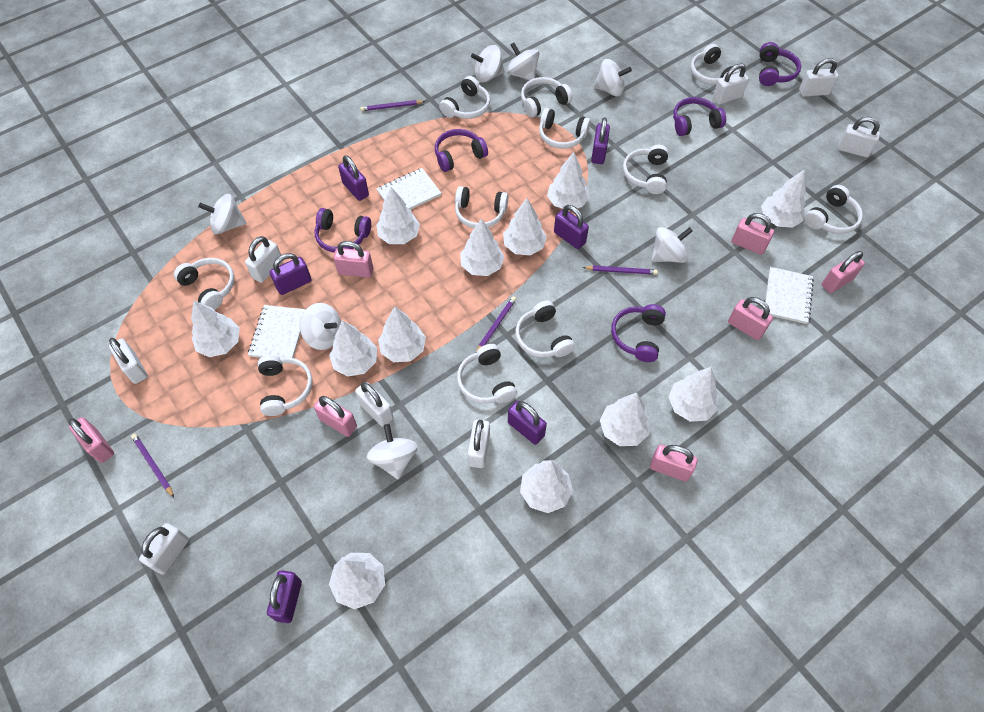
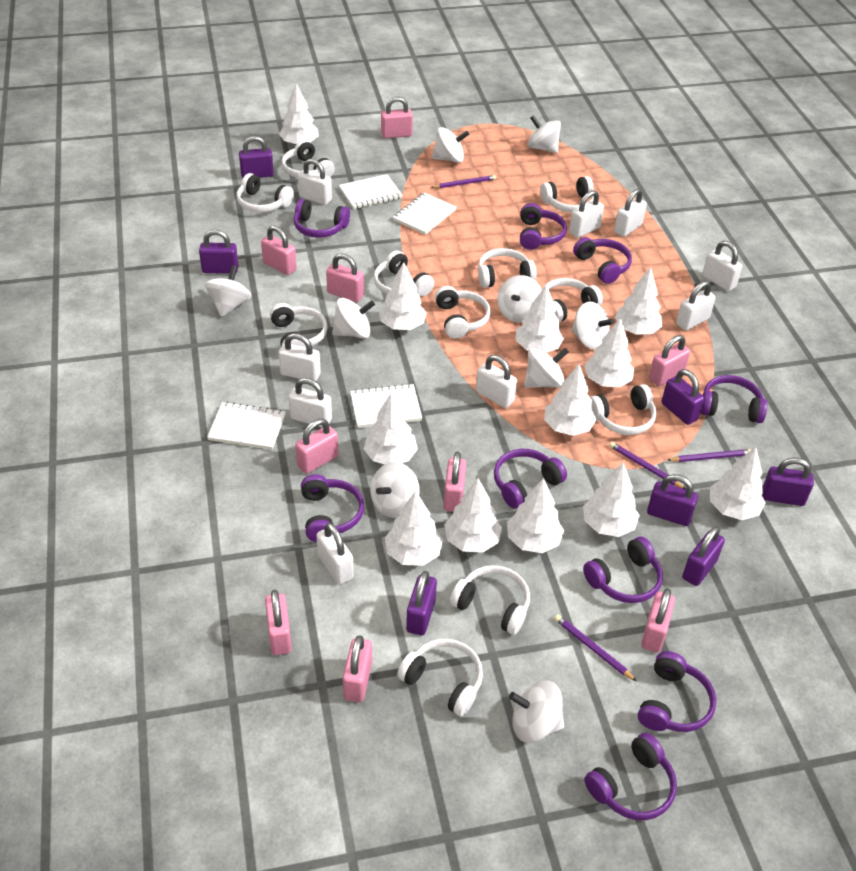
pink padlock: [69,417,114,463] [314,396,357,437] [333,241,373,278] [650,444,698,481] [728,297,773,340] [732,213,774,255] [821,251,865,293] = 7 -> [261,225,297,275] [265,590,292,655] [295,419,339,474] [326,253,364,302] [343,635,372,702] [381,97,413,138] [444,452,466,512] [641,588,675,653] [649,335,690,386] = 9
purple headphones: [314,208,371,253] [435,129,488,172] [611,304,666,362] [673,97,726,136] [759,42,801,86] = 5 -> [294,199,350,238] [301,474,364,542] [494,449,567,508] [520,203,567,250] [573,237,632,284] [583,537,663,603] [584,733,677,820] [638,651,717,732] [701,375,767,423] = 9
purple padlock: [267,571,302,623] [269,253,312,295] [338,155,369,201] [508,401,547,445] [554,205,589,249] [591,117,610,164] = 6 -> [199,229,239,274] [239,136,274,178] [406,571,437,635] [647,474,698,526] [662,369,704,425] [682,526,725,586] [762,457,814,506] = 7
white notebook: [248,305,306,358] [376,168,441,210] [765,267,814,324] = 3 -> [207,402,286,450] [339,174,402,209] [350,383,422,428] [393,193,456,235] = 4
white padlock: [109,338,148,384] [139,523,189,574] [245,236,283,283] [355,382,393,427] [468,419,490,468] [713,63,749,105] [799,58,839,97] [838,117,880,157] = 8 -> [279,333,321,381] [288,378,332,428] [298,159,332,205] [316,522,354,584] [476,355,517,408] [569,190,604,238] [614,188,647,237] [676,281,716,331] [702,241,742,291] = 9
white spinning top: [198,194,247,234] [300,303,341,350] [367,424,418,480] [471,45,505,82] [507,43,539,81] [594,59,632,96] [652,227,693,263] = 7 -> [205,265,252,317] [332,298,375,338] [370,462,420,518] [432,127,469,163] [497,275,542,323] [509,681,564,743] [524,348,569,388] [528,115,561,153] [572,302,614,349] = 9

